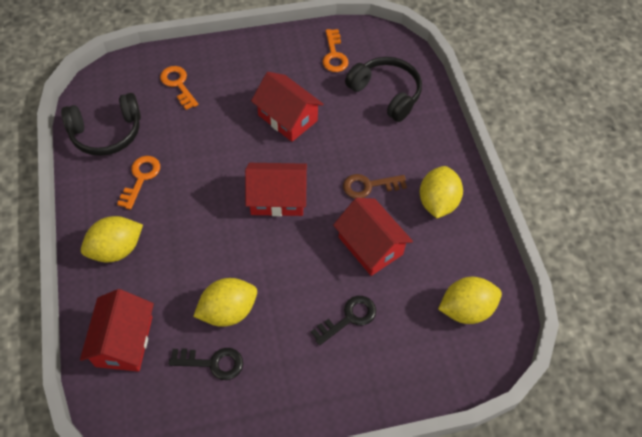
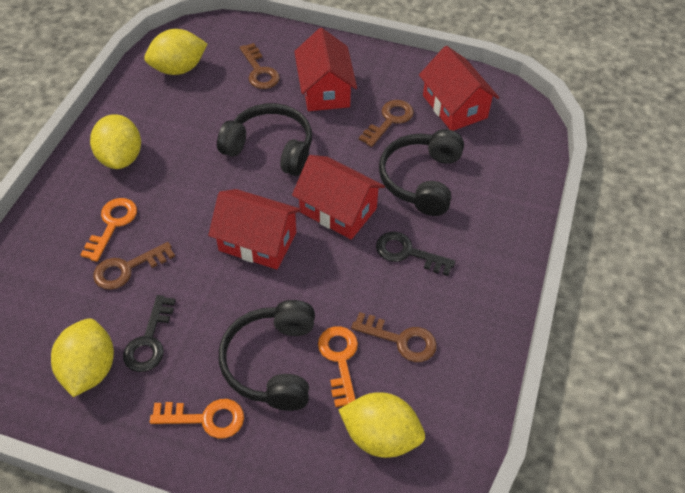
black headphones: [61,93,141,156] [345,57,422,122] = 2 -> [217,103,312,176] [219,300,315,411] [379,129,464,216] = 3
brown key: [343,174,407,199] = 1 -> [93,242,175,290] [239,43,280,89] [351,312,437,362] [359,100,414,147] = 4

